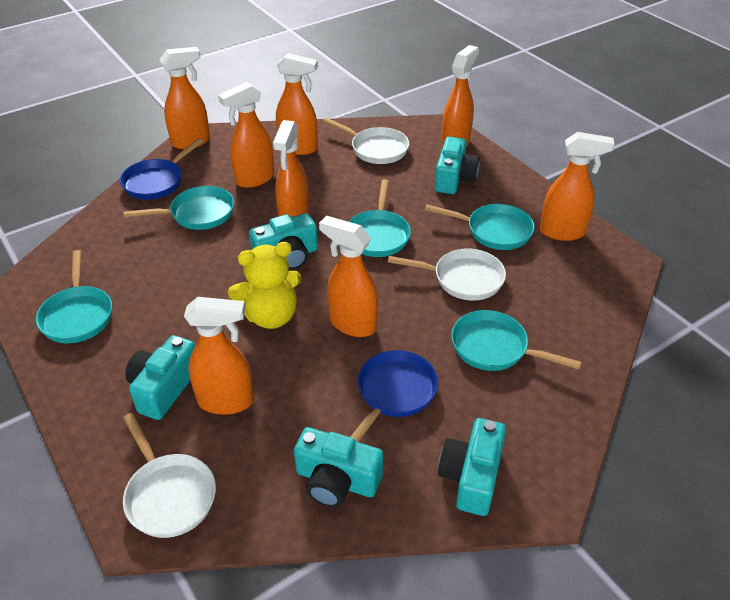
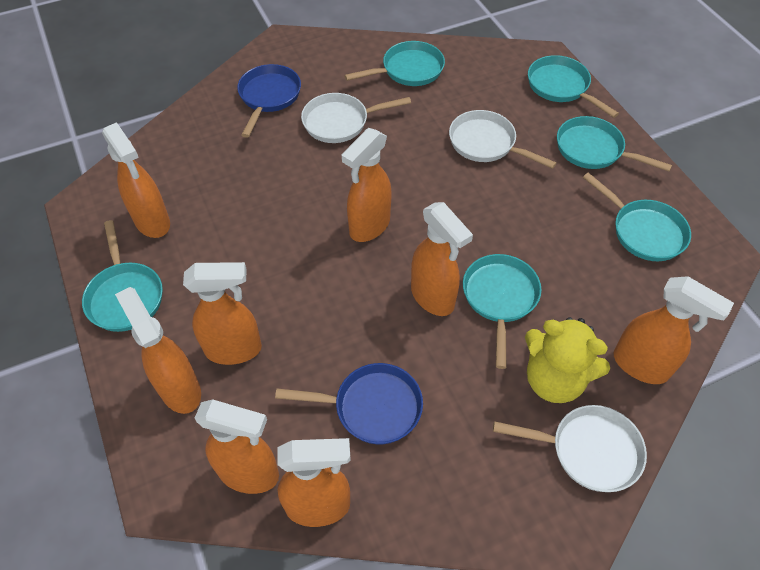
turquoise camera: [125,335,195,420] [249,213,318,270] [294,427,383,507] [435,137,480,194] [438,418,506,516] = 5 -> none = 0
turquoise pan: [36,250,112,343] [124,186,234,230] [348,179,411,257] [425,204,535,250] [451,310,582,371] = 5 -> [82,220,163,332] [344,41,445,86] [463,254,542,369] [528,55,619,118] [557,116,672,171] [583,173,691,261] = 6

